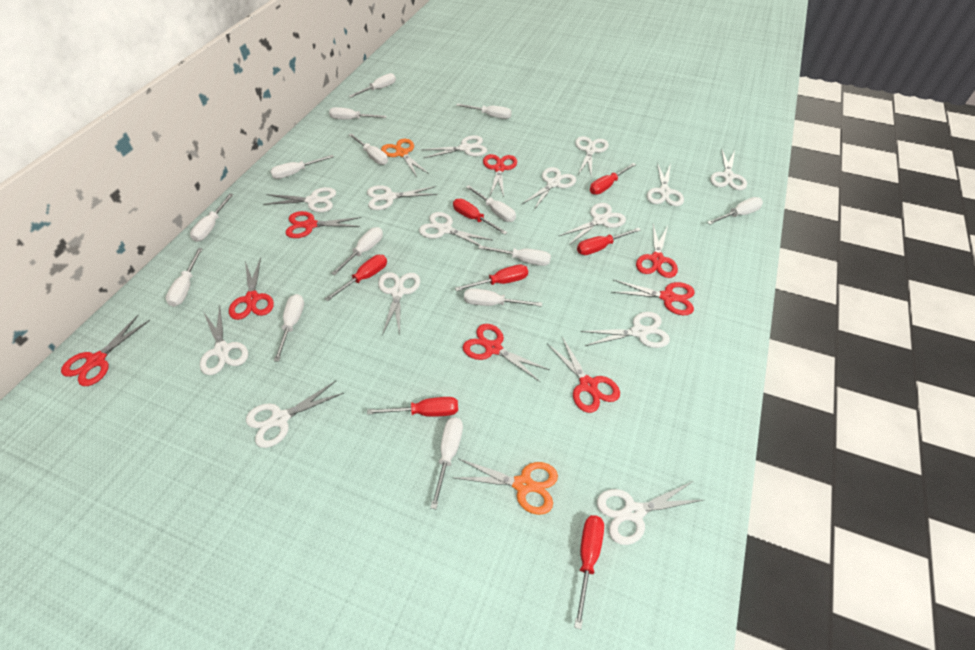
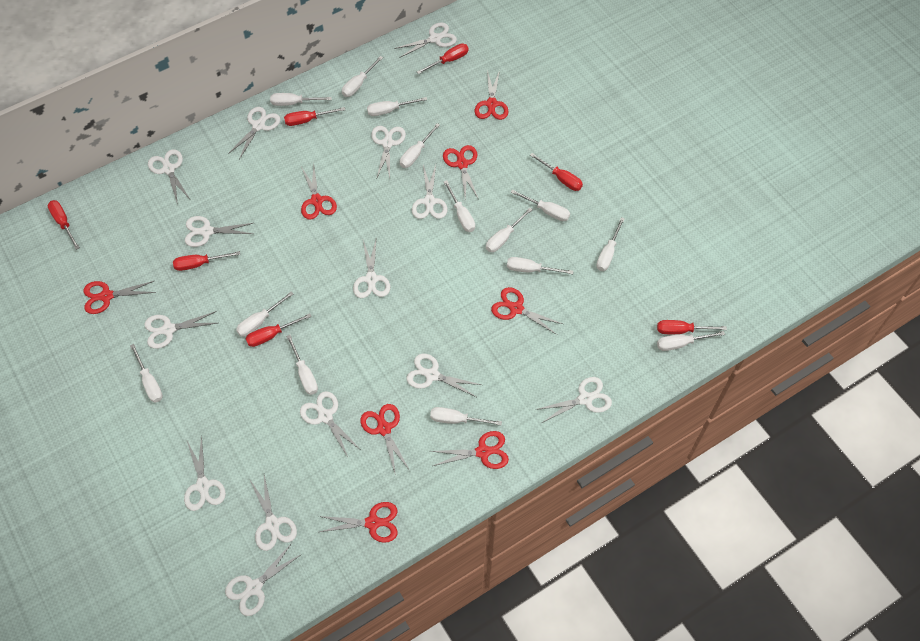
orange scissors: [381,139,429,177] [455,459,558,515] = 2 -> none = 0

